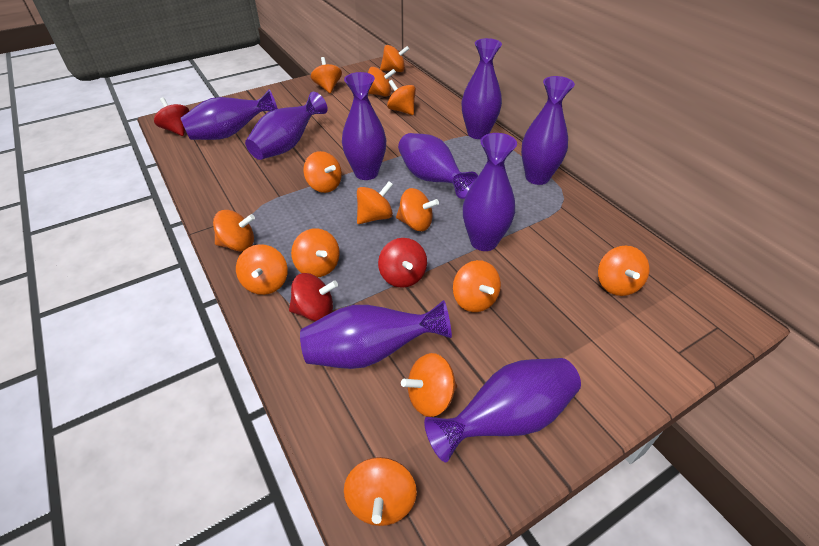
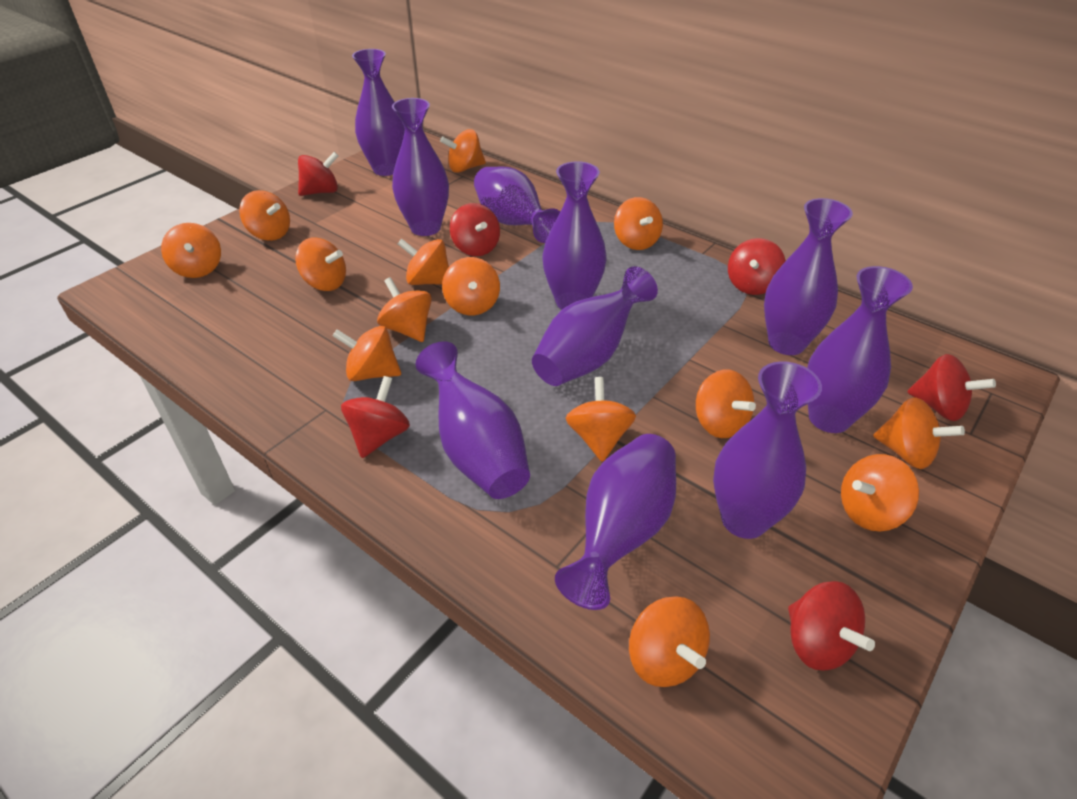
purple vase: [181,89,278,140] [245,92,328,160] [300,300,452,369] [342,72,386,180] [398,133,478,199] [424,358,581,462] [462,38,502,139] [463,133,517,251] [521,76,575,185] = 9 -> [352,49,405,176] [392,98,449,236] [416,341,530,499] [474,167,560,243] [532,266,658,386] [542,161,607,309] [555,434,676,610] [713,361,822,539] [764,198,853,355] [807,266,913,433] = 10
red spinning top: [154,97,189,136] [289,273,338,321] [378,238,427,288] = 3 -> [298,152,339,196] [341,376,410,458] [450,203,500,256] [728,238,786,295] [788,581,875,671] [907,354,996,421] = 6

